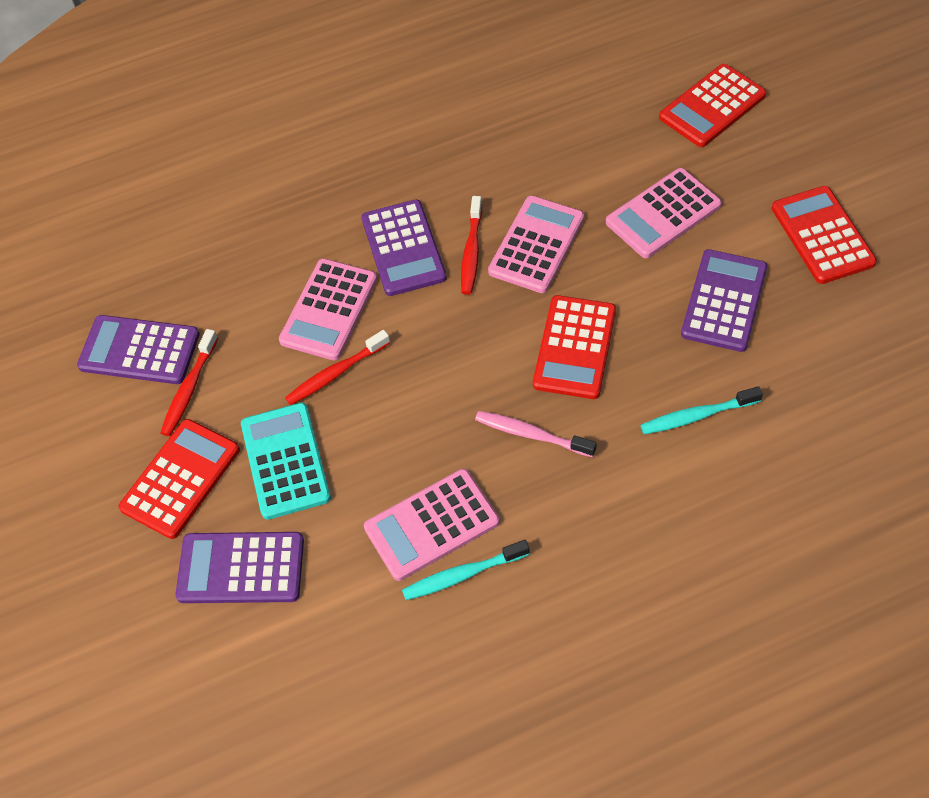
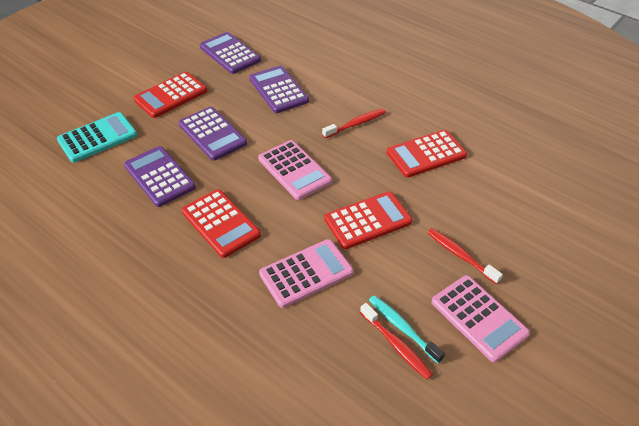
pink calculator: [279,258,377,361] [364,469,500,581] [488,195,584,293] [606,168,722,258] = 4 -> [258,140,332,200] [259,239,353,308] [431,275,530,362] = 3
pink toothbrush: [475,411,597,457] = 1 -> none = 0
turquoise toothbrush: [402,540,529,600] [640,386,763,434] = 2 -> [369,295,445,364] = 1

